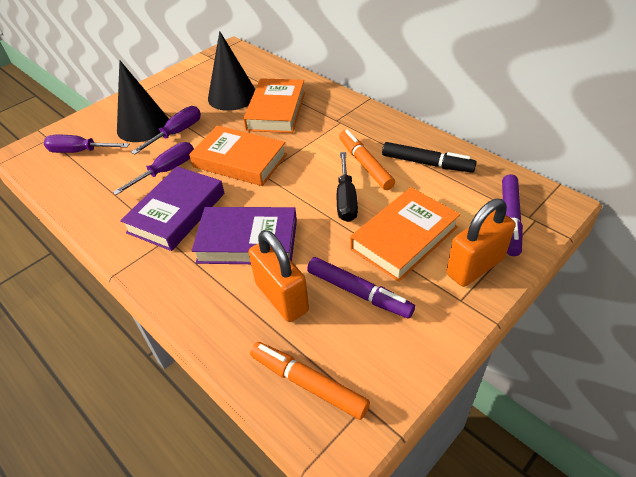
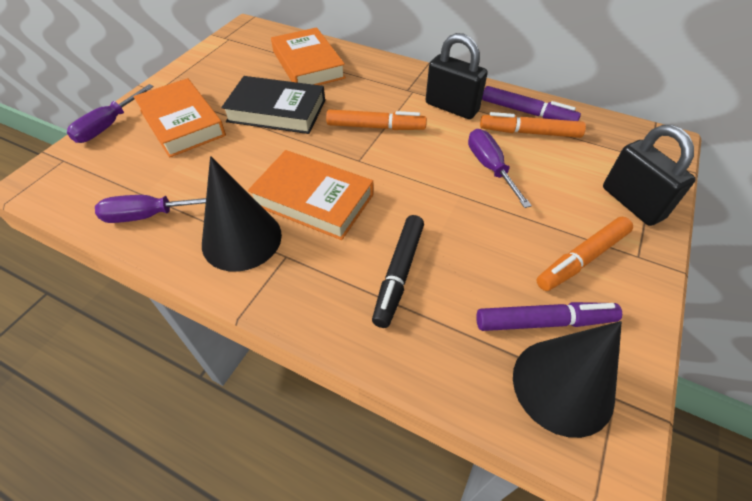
black book: none = 0 -> [221,76,325,134] = 1
black padlock: none = 0 -> [426,33,488,119] [603,125,696,226] = 2
black screwdriver: [337,152,358,222] = 1 -> none = 0
orange marker: [250,342,370,420] [339,130,395,190] = 2 -> [326,109,427,130] [480,112,586,138] [536,217,633,291] = 3
orange padlock: [248,230,309,322] [446,199,516,287] = 2 -> none = 0
purple book: [120,166,224,251] [192,207,297,264] = 2 -> none = 0

